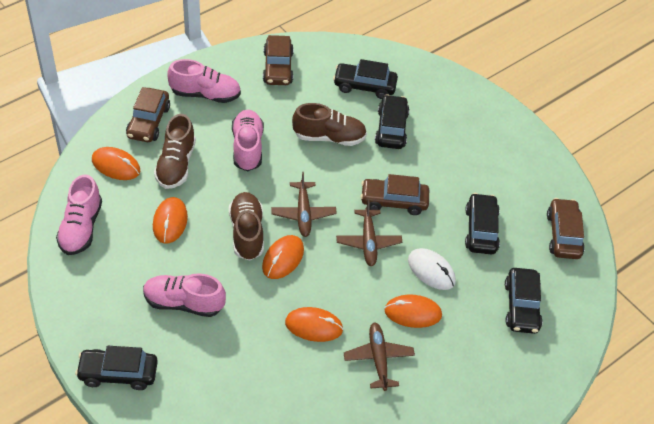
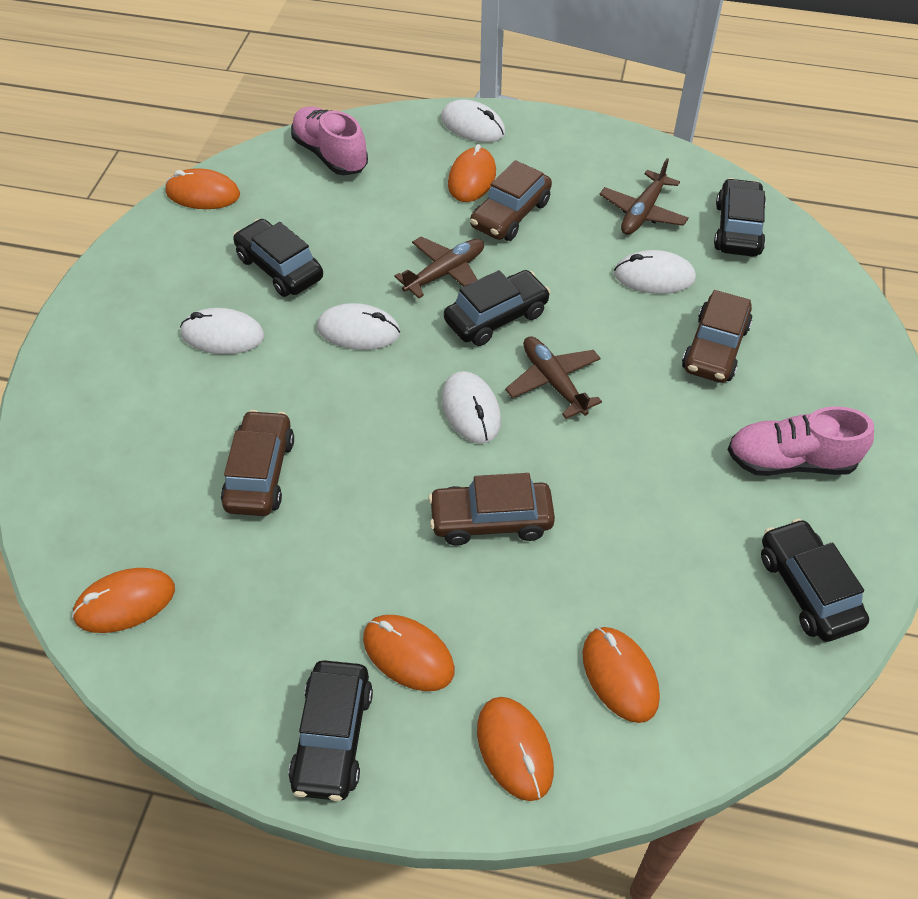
brown shoe: [154,114,196,189] [229,192,264,260] [292,103,367,146] = 3 -> none = 0
orange mouse: [92,147,140,180] [153,197,188,244] [262,235,304,279] [285,307,343,342] [384,294,442,328] = 5 -> [72,568,175,633] [165,168,240,209] [363,615,455,691] [448,144,496,202] [477,697,554,801] [583,627,660,723] = 6
pink shoe: [56,174,102,255] [143,273,226,317] [167,59,241,103] [232,110,264,171] = 4 -> [291,106,368,175] [727,406,874,476] = 2
white mouse: [408,248,456,290] = 1 -> [180,308,264,354] [317,303,400,350] [441,100,505,143] [442,371,501,444] [614,250,696,294] = 5

